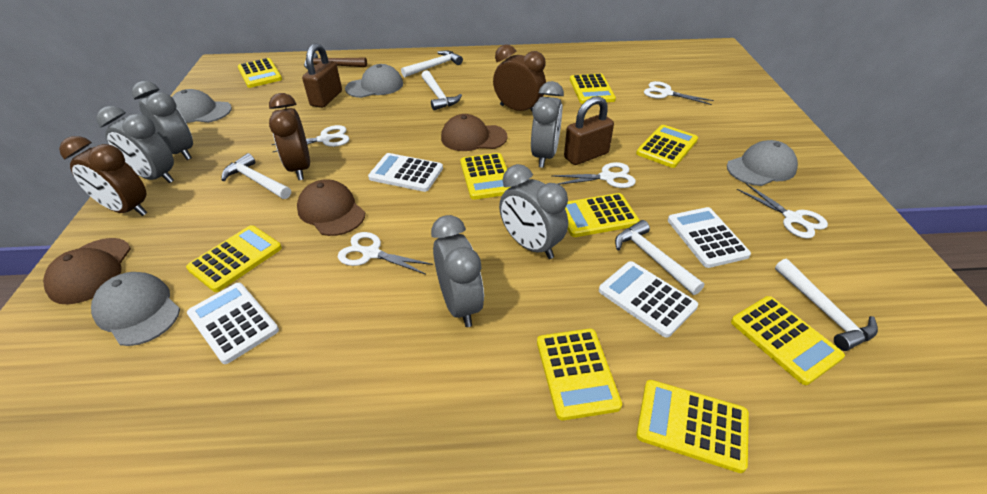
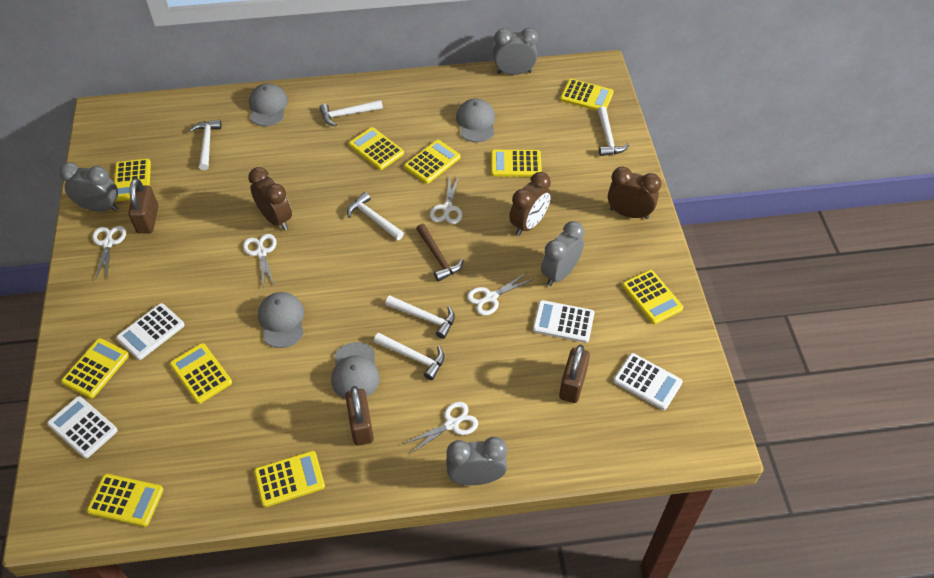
brown cap: [43,238,131,304] [297,179,365,236] [441,114,508,151] = 3 -> none = 0
brown padlock: [302,43,342,108] [564,96,614,165] = 2 -> [128,178,158,234] [345,386,374,445] [559,345,590,403] = 3
grey clock: [96,106,174,183] [132,81,193,160] [431,215,484,327] [499,164,568,259] [531,81,564,168] = 5 -> [59,162,119,212] [446,437,507,485] [493,28,538,75] [541,221,584,286] = 4
white hammer: [222,153,291,199] [401,50,463,77] [421,71,462,110] [615,220,704,295] [775,259,878,351] = 5 -> [190,120,222,170] [319,100,383,126] [347,192,404,240] [374,333,444,380] [385,295,455,339] [597,106,629,156] = 6
yellow calculator: [186,225,282,292] [238,58,282,88] [460,153,510,200] [537,329,622,420] [565,193,640,237] [570,73,616,104] [636,125,698,168] [636,380,749,473] [731,296,845,385] = 9 -> [61,338,129,399] [87,474,164,527] [114,159,151,201] [170,343,232,404] [254,451,325,507] [349,127,404,170] [404,140,461,184] [491,150,542,177] [560,79,614,111] [622,270,683,324] = 10

